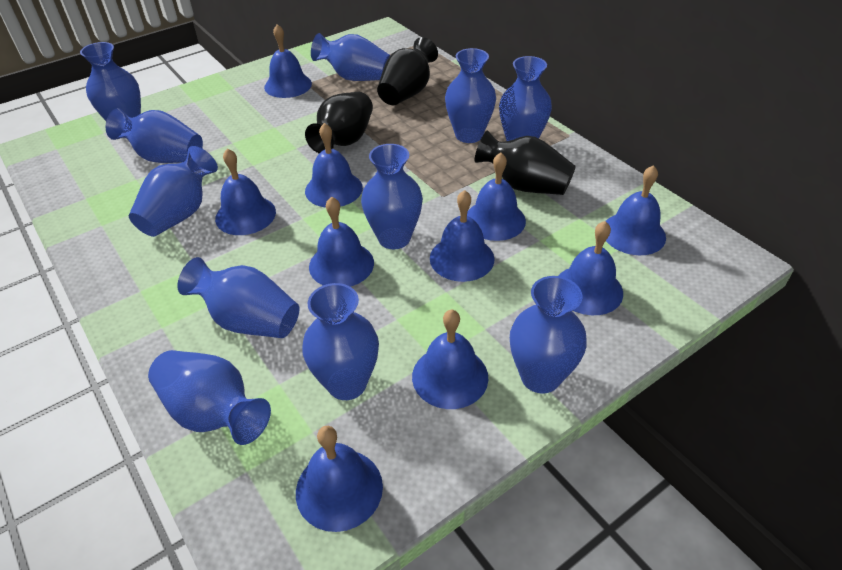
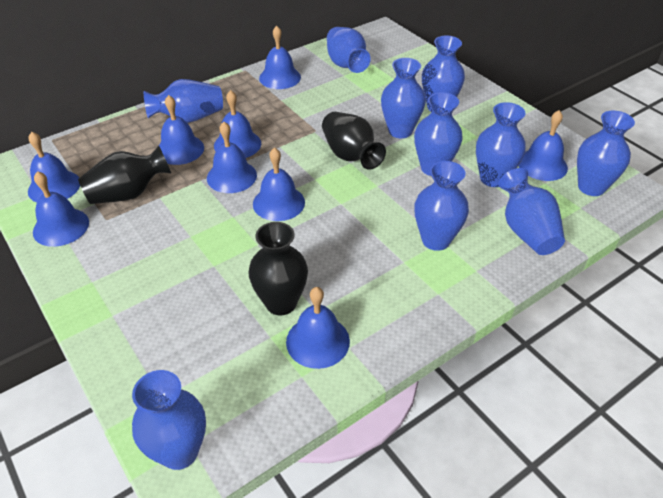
blue bell: [215,148,276,235] [264,24,312,98] [296,426,383,532] [305,123,363,207] [309,197,374,287] [412,310,488,409] [430,190,495,282] [467,152,526,241] [558,221,623,315] [606,165,666,255] = 10 -> [28,131,80,202] [33,171,89,247] [159,95,204,165] [207,122,257,193] [214,90,261,158] [253,147,305,221] [259,26,301,89] [286,287,350,369] [519,110,568,181] = 9
blue vase: [80,42,141,121] [106,108,203,163] [129,146,218,237] [148,350,271,445] [177,257,300,338] [302,283,379,400] [311,33,390,81] [361,144,423,249] [445,48,496,143] [499,56,552,141] [510,276,587,394] = 11 -> [132,370,206,470] [144,79,223,123] [327,27,371,73] [381,58,426,138] [414,92,462,176] [414,161,469,251] [422,36,465,112] [476,102,526,187] [498,168,565,255] [577,111,635,196] = 10

